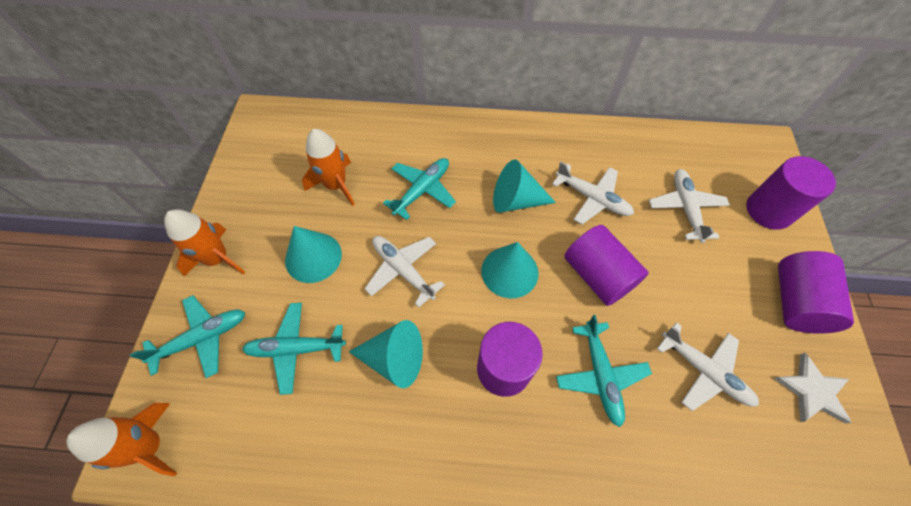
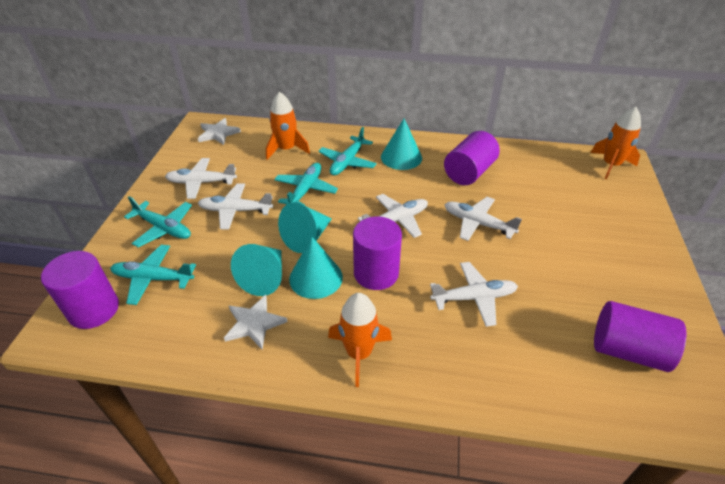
white plane: [365,236,445,307] [552,162,634,224] [649,169,730,243] [657,322,759,411] = 4 -> [165,158,237,199] [198,183,273,230] [358,194,428,238] [430,262,518,327] [444,197,522,241] = 5
white star: [773,353,852,424] = 1 -> [198,118,241,145] [224,295,288,350] = 2

